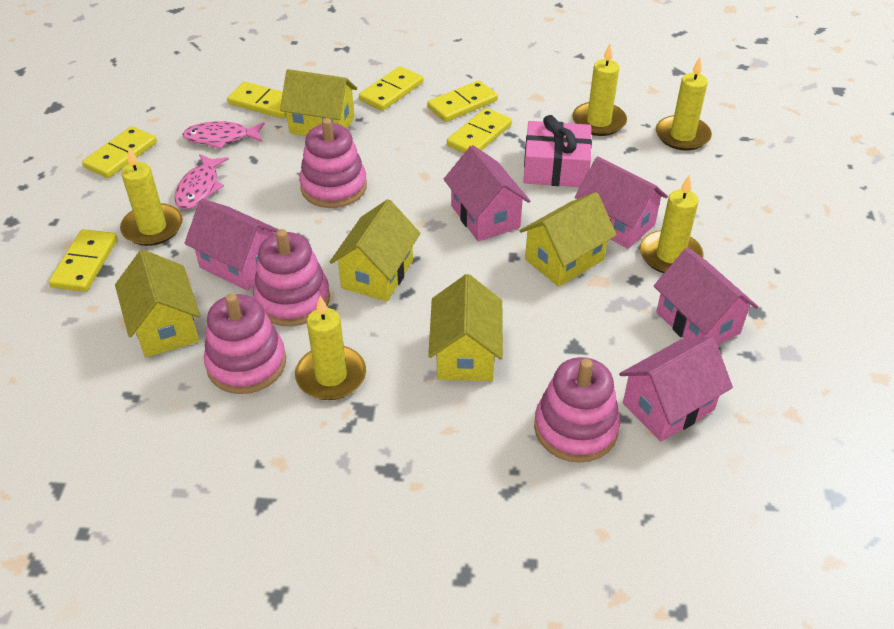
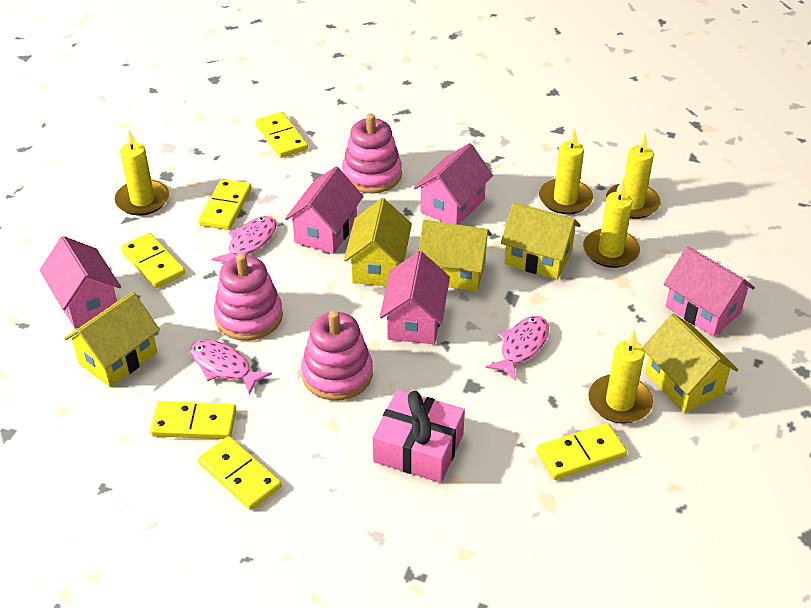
pink fish: [174,154,229,209] [182,121,265,149] = 2 -> [190,339,272,395] [212,216,277,262] [486,316,549,381] = 3
pink stacking toy: [204,293,286,394] [253,229,330,326] [299,118,367,208] [534,357,620,463] = 4 -> [214,253,283,341] [301,311,373,401] [342,114,402,194] = 3

